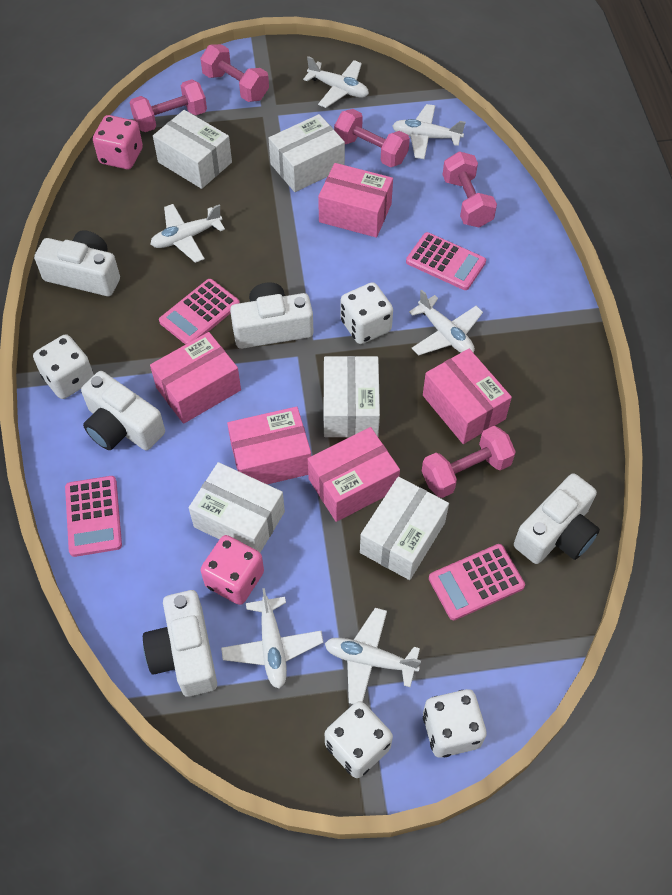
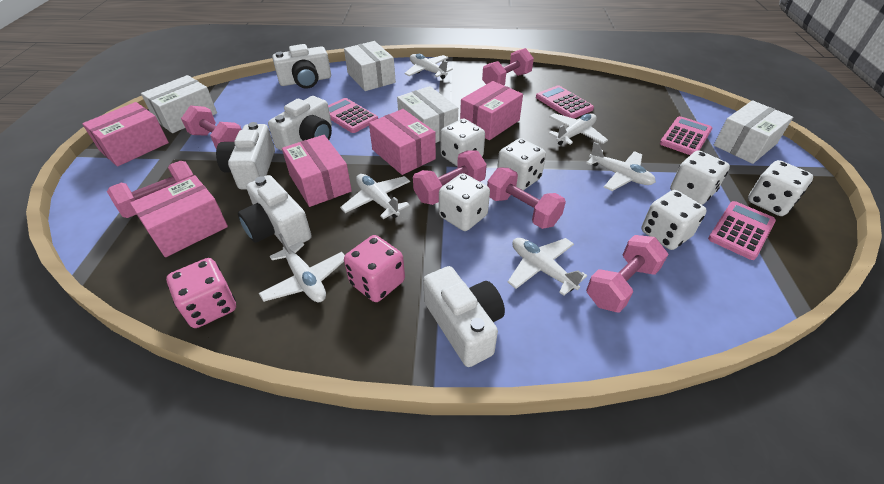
pink dumbbell: [129,79,207,132] [200,44,269,102] [334,109,410,167] [422,426,516,498] [443,151,497,228] = 5 -> [107,161,194,218] [181,105,242,149] [413,151,487,205] [482,48,534,85] [487,168,566,229] [586,235,668,313] = 6
white box: [153,110,232,189] [189,462,285,553] [269,114,345,192] [324,356,380,438] [360,477,449,580] = 5 -> [141,75,217,133] [344,41,396,91] [397,86,458,143] [714,100,793,164] = 4
white dice: [33,334,94,399] [325,701,393,778] [340,282,393,344] [423,689,487,758] = 4 -> [439,173,490,231] [441,119,485,166] [497,138,546,190] [641,190,707,250] [670,150,730,205] [748,160,813,216] = 6

